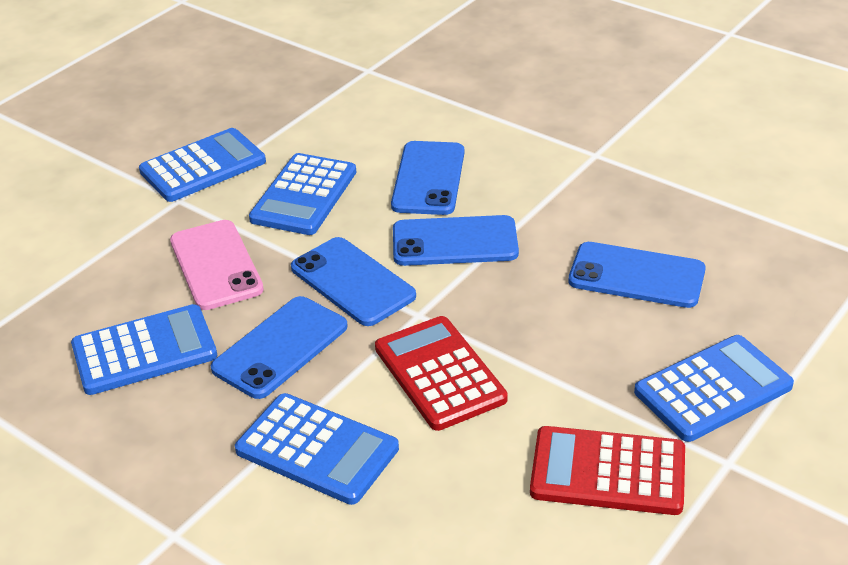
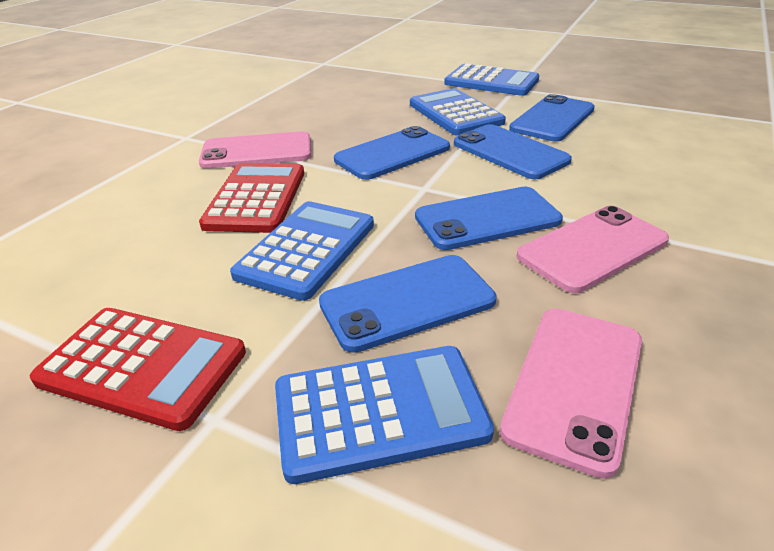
blue calculator: [71,304,217,395] [139,128,266,202] [235,393,399,505] [249,153,356,235] [634,335,794,442] = 5 -> [230,201,374,301] [275,346,494,484] [410,88,506,136] [444,63,539,96] = 4
pink phone: [170,220,264,310] = 1 -> [199,131,311,169] [500,309,642,479] [517,206,669,293] = 3

